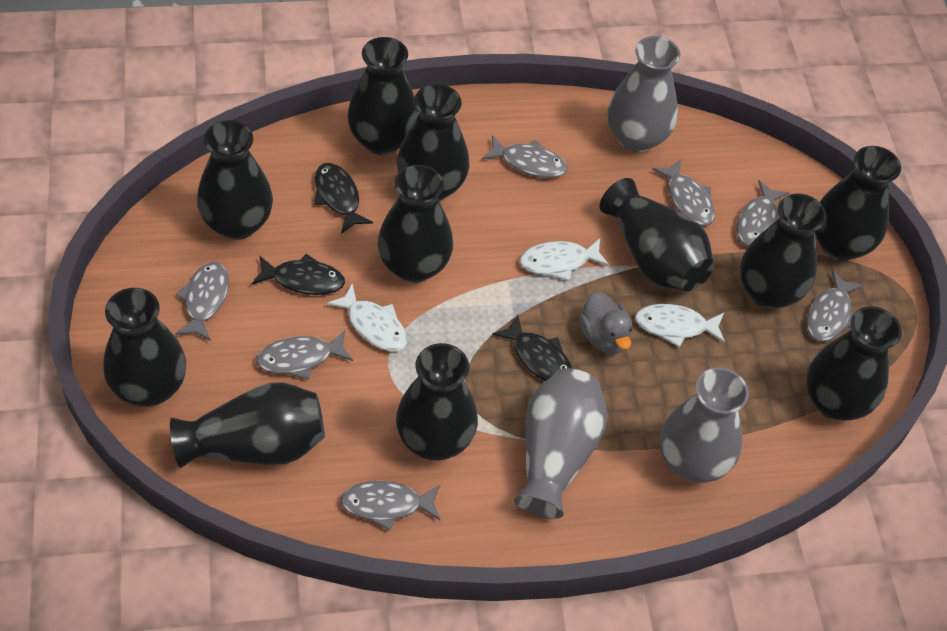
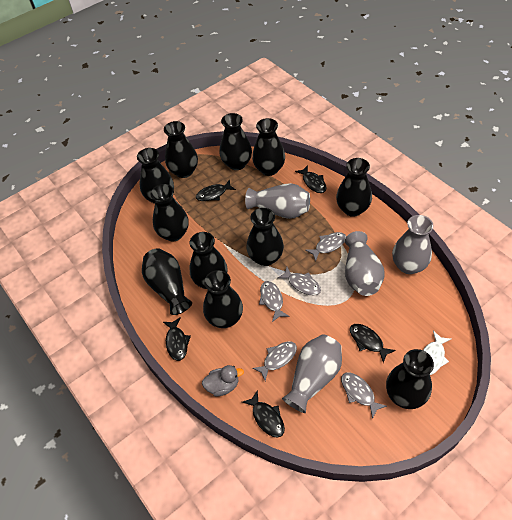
black fish: [252,254,345,295] [314,163,373,234] [492,315,572,381] = 3 -> [163,317,191,361] [196,179,236,201] [242,390,285,437] [295,165,327,193] [350,324,396,363] = 5
grey fish: [175,262,229,341] [256,330,353,379] [340,481,440,531] [482,135,568,178] [652,159,715,226] [737,180,790,246] [806,270,864,342] = 7 -> [252,341,297,381] [259,281,289,322] [277,267,321,295] [305,232,346,262] [341,372,387,419] = 5
grey vase: [514,368,608,519] [608,36,680,152] [660,368,749,483] = 3 -> [245,183,310,219] [282,334,342,413] [345,231,385,296] [392,215,433,274] = 4
white fish: [326,283,407,351] [520,238,609,281] [635,304,725,347] = 3 -> [423,331,451,375] = 1

